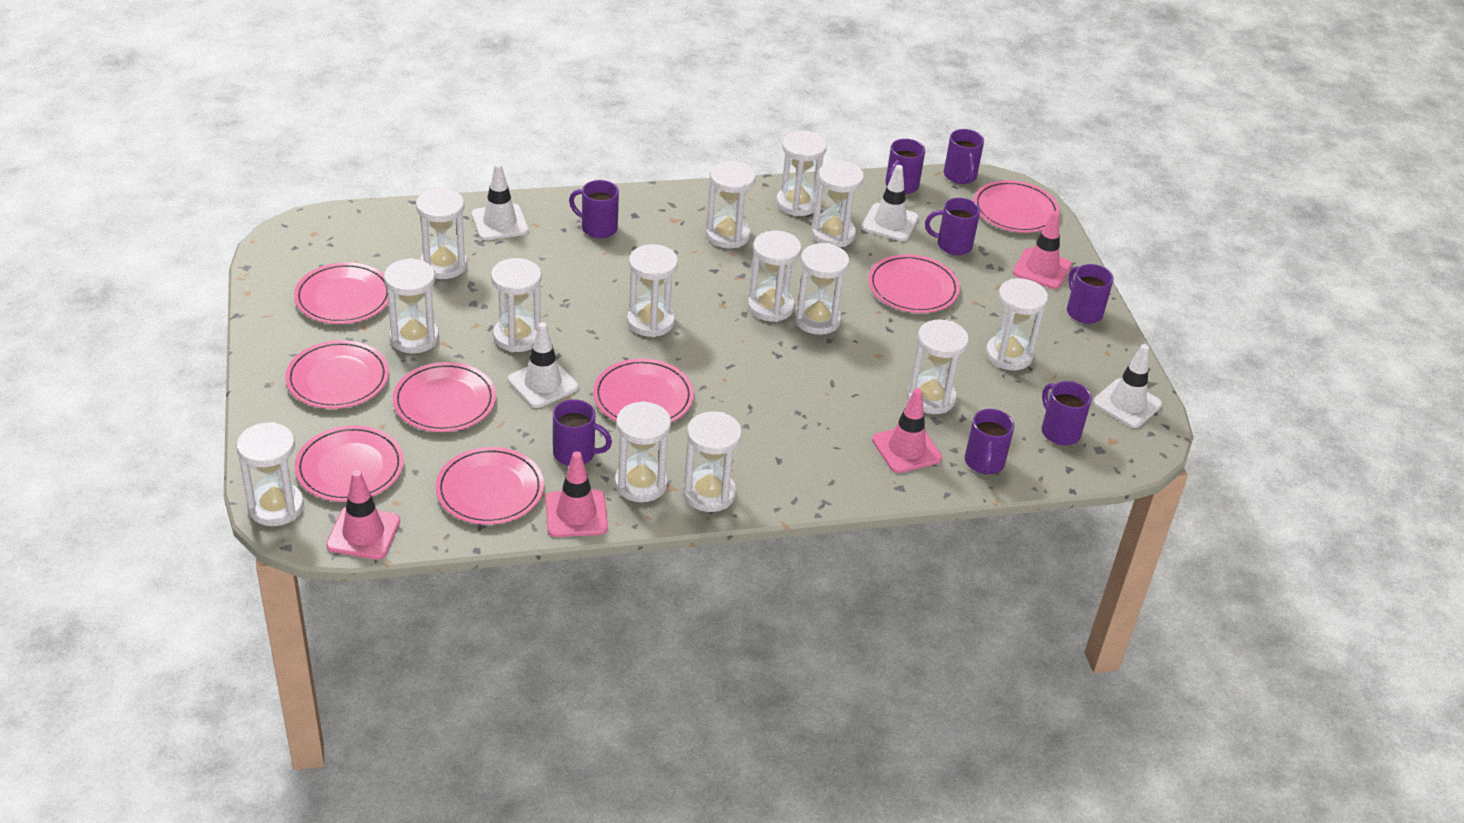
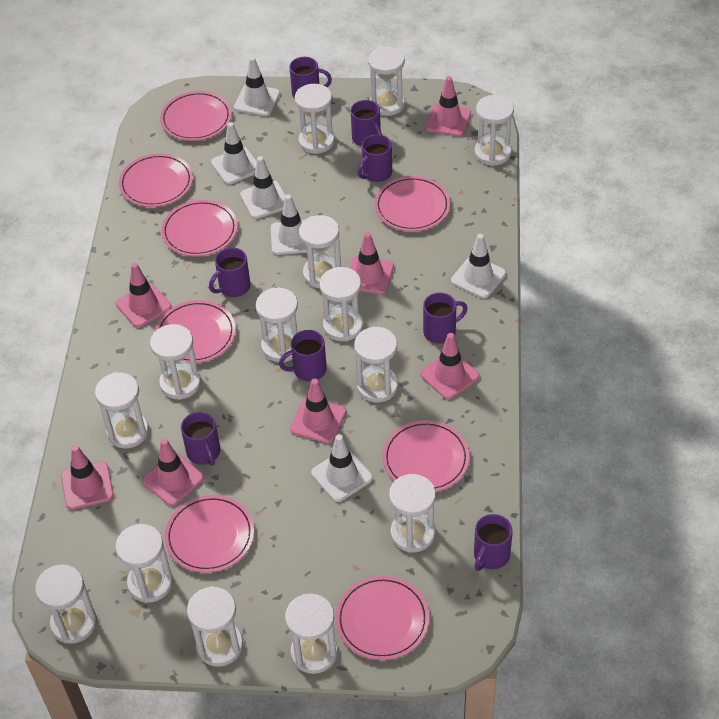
pink traffic cone: [326,470,400,560] [545,451,608,537] [872,388,942,473] [1013,211,1072,289] = 4 -> [61,445,114,510] [116,263,172,328] [142,438,204,506] [290,378,346,444] [349,232,394,294] [420,333,480,400] [425,76,471,137] = 7
white traffic cone: [472,163,529,240] [508,322,578,408] [862,165,919,241] [1093,344,1162,428] = 4 -> [211,122,257,185] [234,57,280,116] [240,156,286,219] [271,194,307,255] [311,434,373,502] [451,234,506,299] = 6

